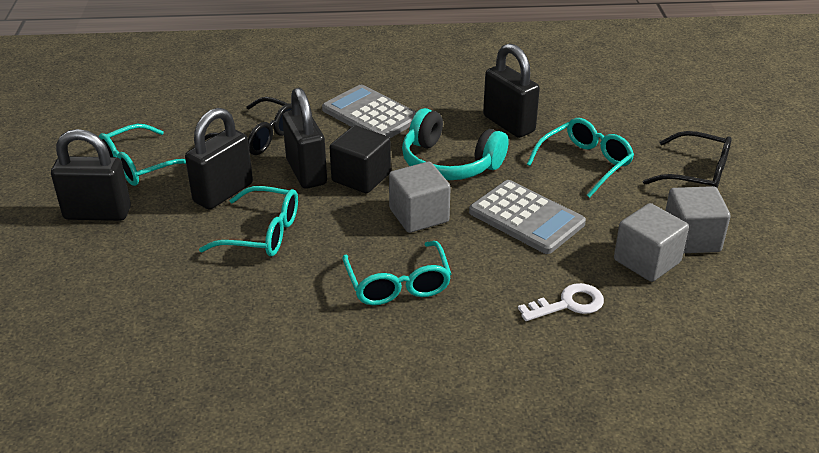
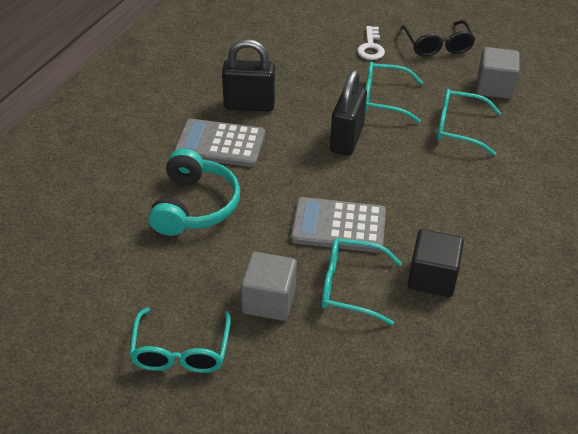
black glasses: [205,97,292,155] [643,131,731,188] = 2 -> [400,20,475,57] = 1
black padlock: [51,129,131,221] [185,108,253,209] [282,88,327,189] [483,43,540,138] = 4 -> [222,39,275,112] [330,70,367,156] = 2
grey cube: [389,162,451,233] [614,203,689,282] [665,186,731,253] = 3 -> [241,252,297,321] [477,47,520,99] = 2

